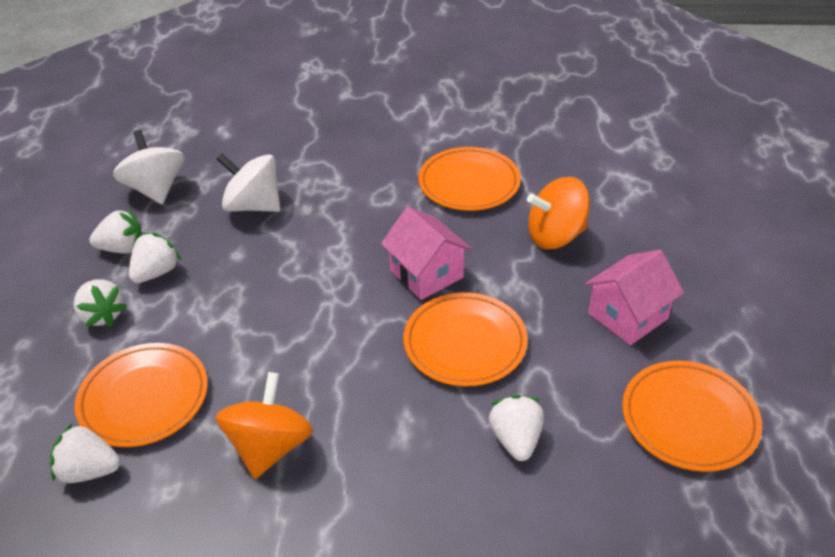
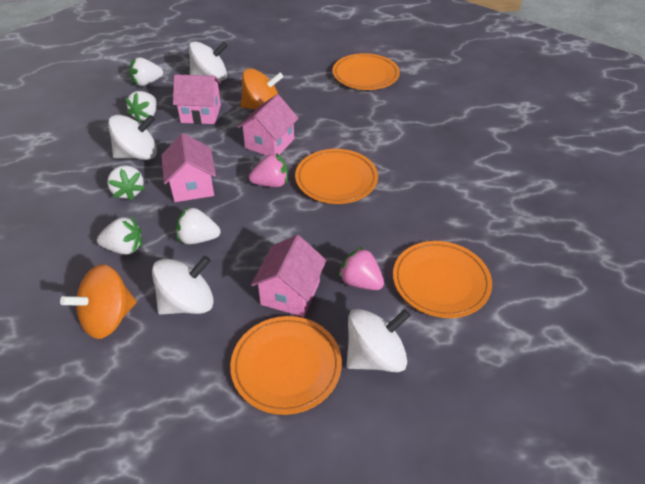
pink house: [381,207,472,300] [585,250,684,345] = 2 -> [161,133,216,202] [173,74,221,124] [237,94,299,156] [251,235,326,317] = 4
pink strawberry: none = 0 -> [249,153,288,187] [338,247,384,290] = 2
white spinning top: [113,130,184,204] [216,154,281,212] = 2 -> [108,115,157,160] [152,256,214,315] [189,41,228,81] [346,309,411,372] = 4

